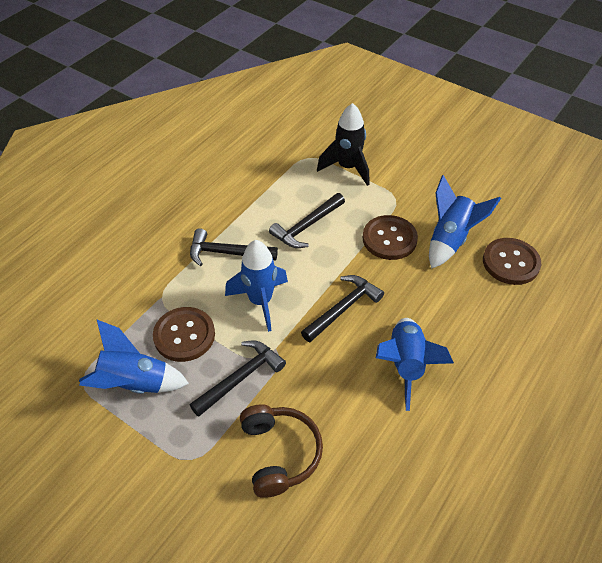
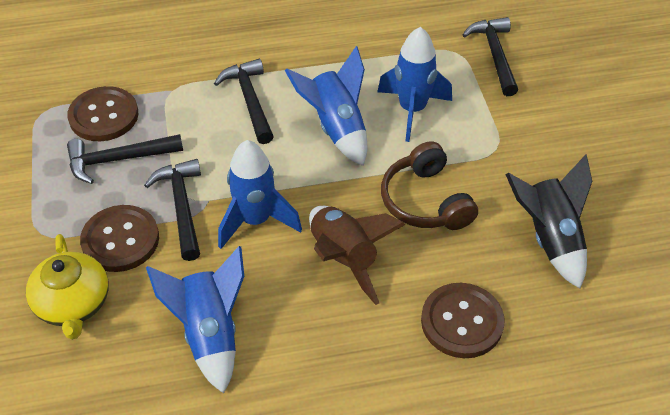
brown rocket: none = 0 -> [309,206,406,305] = 1
yellow teapot: none = 0 -> [26,234,109,340] = 1

